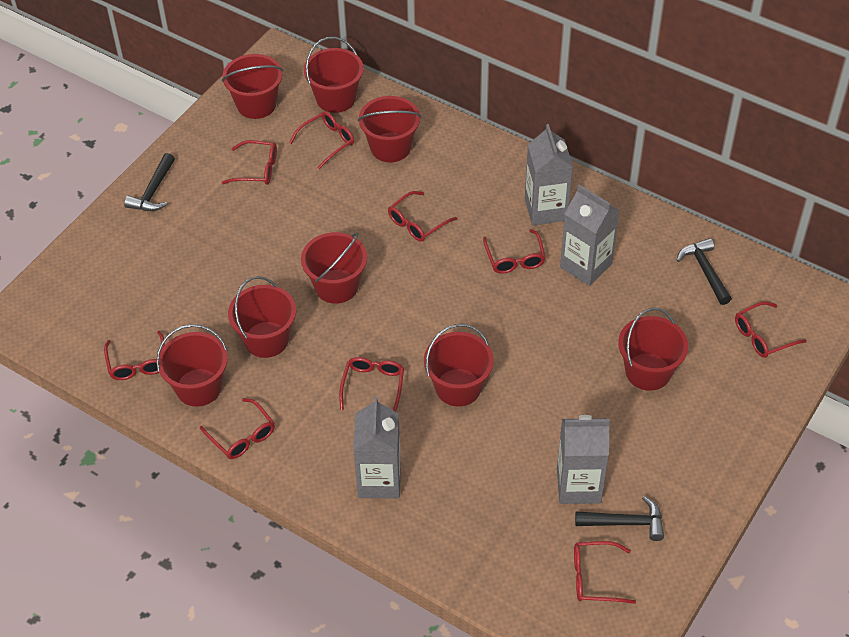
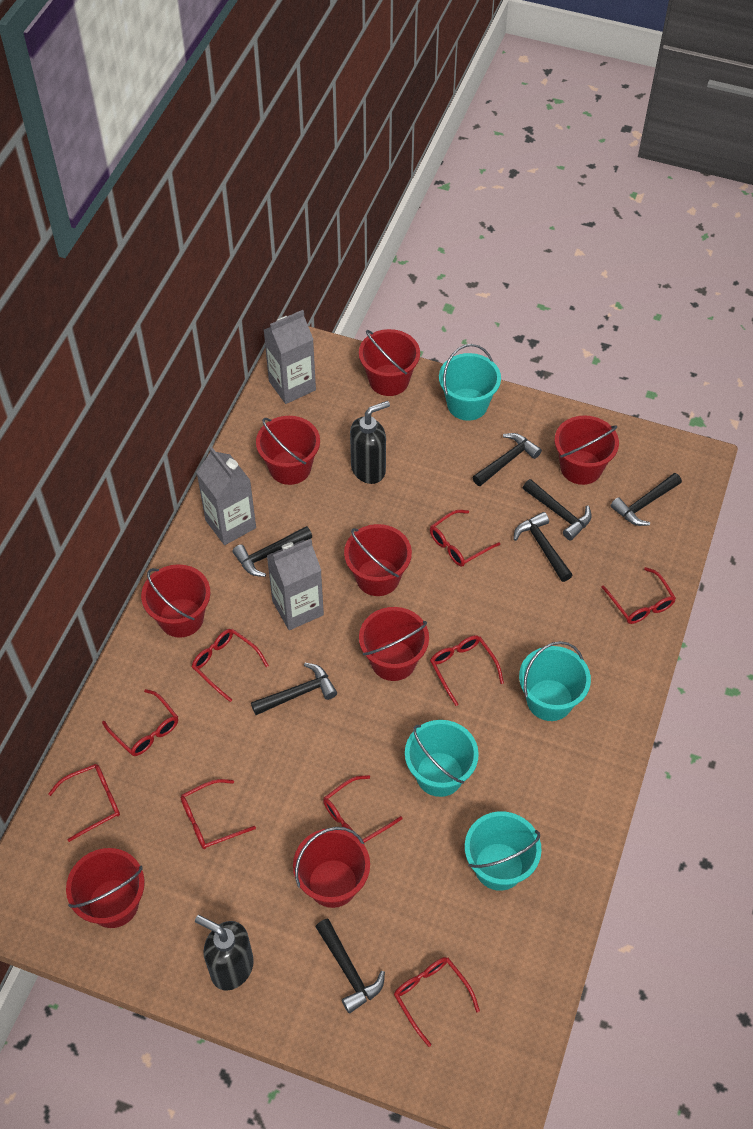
black hammer: [124,153,175,211] [575,496,664,541] [677,238,732,305] = 3 -> [232,526,312,577] [251,663,337,715] [316,919,385,1014] [472,433,542,486] [513,512,572,582] [523,479,592,541] [610,473,682,526] = 7
black soap dispenser: none = 0 -> [195,915,254,991] [350,401,390,484] = 2
grey carton: [353,397,401,498] [525,124,573,225] [557,415,610,504] [560,185,619,286] = 4 -> [196,447,256,545] [264,310,316,404] [267,539,324,630] = 3
turquoise bucket: none = 0 -> [405,720,479,797] [439,344,501,421] [465,811,541,891] [519,641,591,721] = 4

